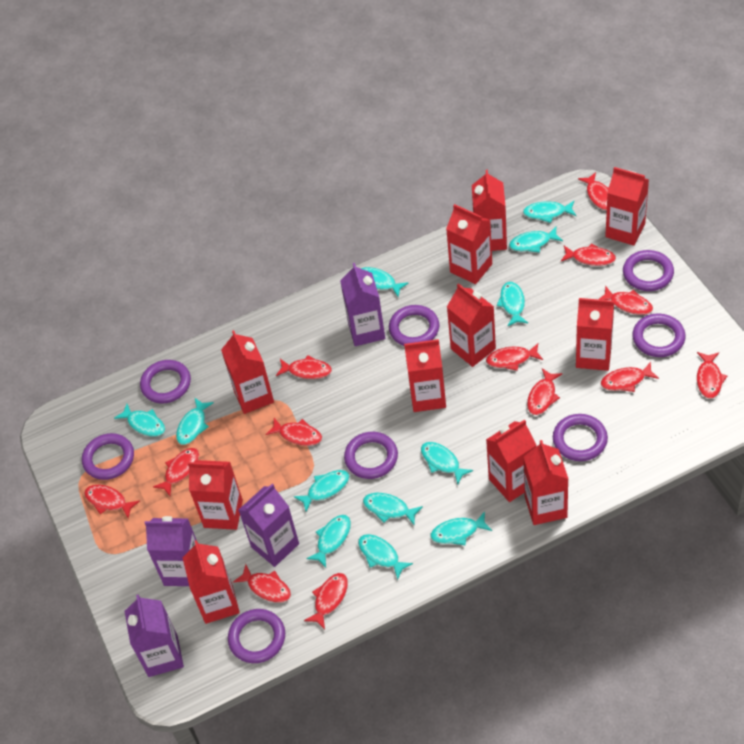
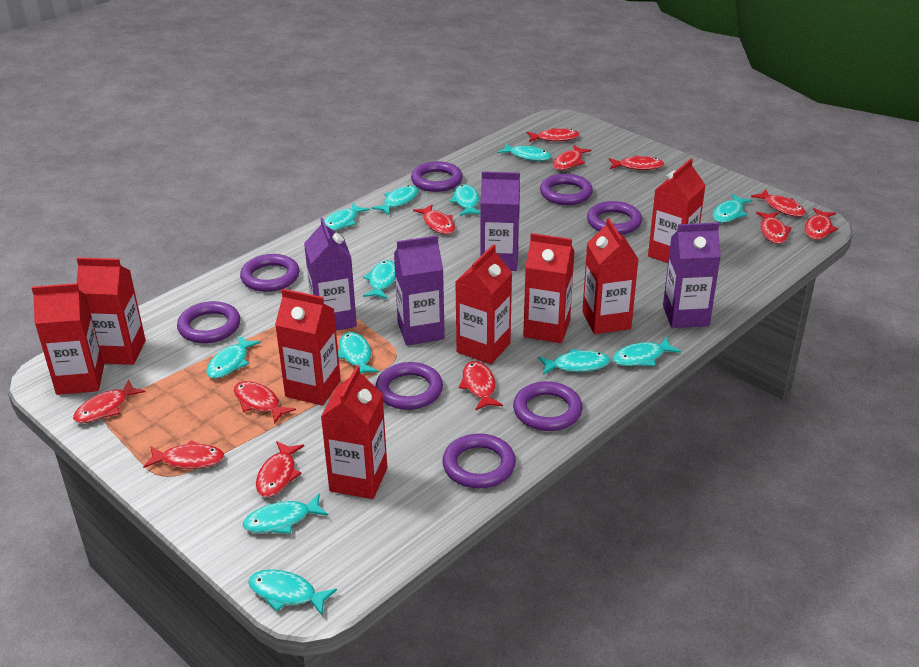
red carton: [183,540,240,624] [188,460,243,530] [221,330,274,414] [404,339,446,412] [446,204,492,284] [447,283,496,367] [472,170,507,251] [486,419,536,502] [523,440,568,525] [576,298,614,371] [605,167,649,246] = 11 -> [32,283,104,395] [77,257,146,365] [275,289,341,406] [321,365,387,499] [456,244,512,364] [523,233,575,343] [582,218,639,334] [648,159,706,263] = 8
red fish: [84,485,140,518] [153,448,199,496] [233,564,291,603] [265,418,322,446] [276,355,332,379] [304,573,348,629] [486,343,543,371] [527,368,562,415] [561,243,616,266] [578,172,609,210] [599,286,653,315] [601,362,659,392] [697,352,727,399] = 13 -> [73,379,145,423] [143,440,225,469] [234,381,296,424] [256,441,304,497] [413,204,455,234] [459,361,503,411] [527,128,579,142] [553,145,592,170] [609,155,664,170] [751,189,806,217] [756,212,792,244] [804,208,838,240] = 12

